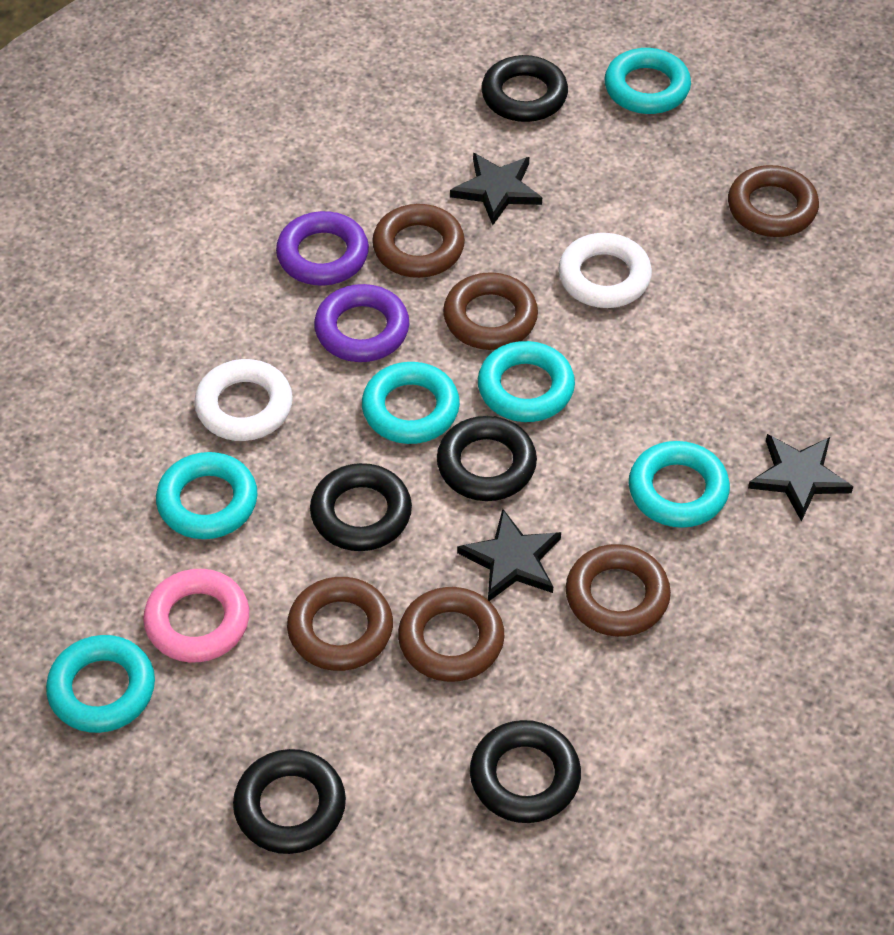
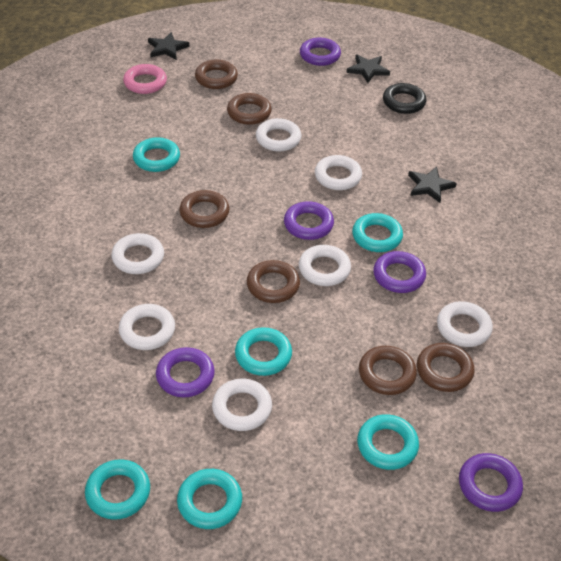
black ring: [233,749,346,854] [310,463,412,551] [437,416,537,501] [470,720,581,823] [481,55,568,122] = 5 -> [383,83,426,114] = 1
purple ring: [276,211,369,285] [314,284,409,362] = 2 -> [156,347,215,397] [284,201,334,240] [300,38,341,66] [373,251,426,293] [459,453,523,512] = 5
white ring: [194,359,293,441] [558,233,652,308] = 2 -> [111,233,164,274] [119,304,175,350] [212,379,272,431] [256,118,301,151] [299,245,351,286] [315,155,362,190] [437,301,493,347] = 7

